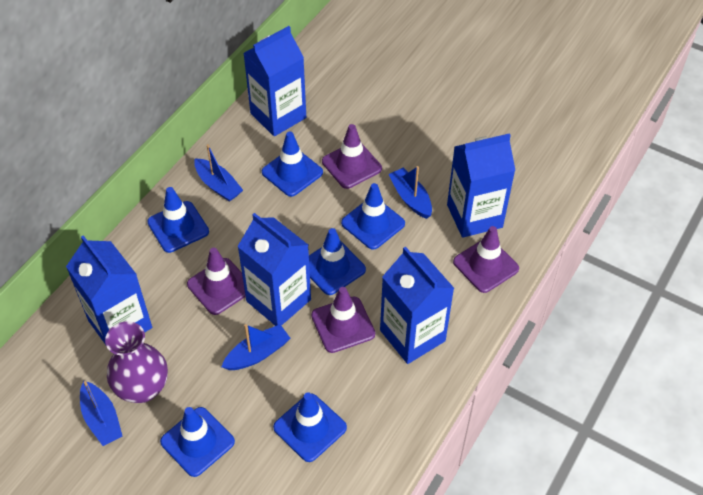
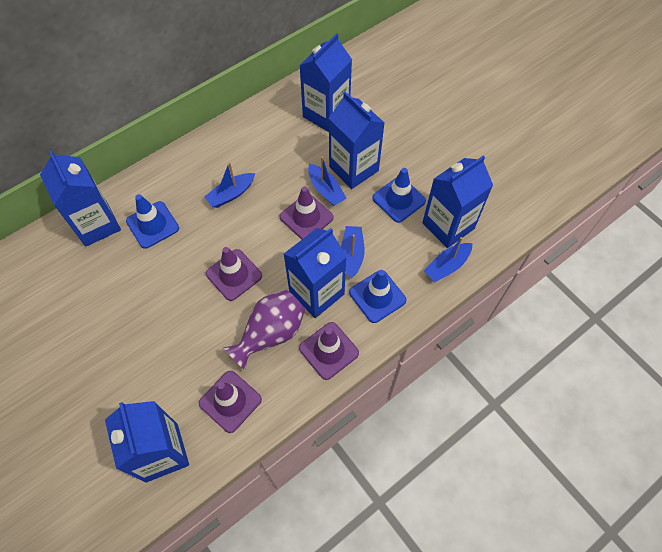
blue carton: [66,235,152,345] [237,213,311,326] [243,26,306,136] [380,247,454,364] [447,133,515,238] = 5 -> [40,150,121,247] [105,401,189,483] [284,228,347,318] [299,33,352,132] [329,91,384,189] [422,155,493,248] = 6
blue traffic cone: [147,187,209,253] [160,407,235,477] [262,131,323,197] [273,393,347,462] [309,228,366,295] [341,183,405,250] = 6 -> [126,194,179,249] [349,270,407,323] [373,168,426,223] = 3

